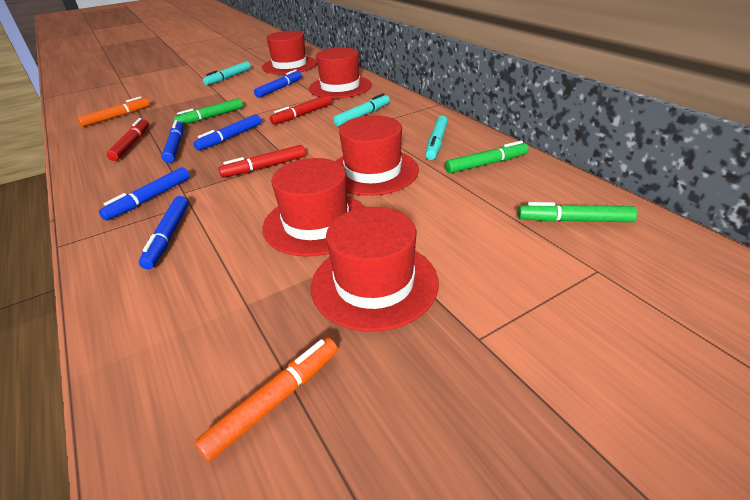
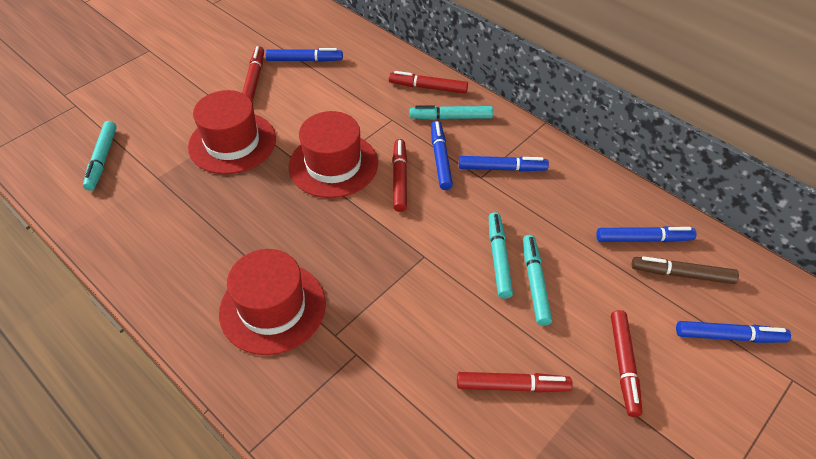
brown marker: none = 0 -> [632,256,739,284] = 1
green marker: [173,98,243,125] [445,141,529,173] [518,202,637,222] = 3 -> none = 0
orange marker: [77,96,150,127] [194,338,338,462] = 2 -> none = 0
red hat: [262,31,317,74] [263,158,364,257] [309,47,372,99] [311,207,439,332] [336,115,419,196] = 5 -> [188,90,276,174] [219,249,326,355] [289,111,378,198] = 3
red marker: [106,118,149,161] [218,145,306,178] [270,95,332,125] = 3 -> [242,46,264,101] [389,71,468,93] [393,139,407,212] [457,372,573,393] [611,310,642,417] = 5
turquoise marker: [203,61,251,85] [333,93,390,126] [425,116,448,160] = 3 -> [83,121,117,191] [410,105,493,120] [489,212,513,299] [523,235,552,326] = 4

